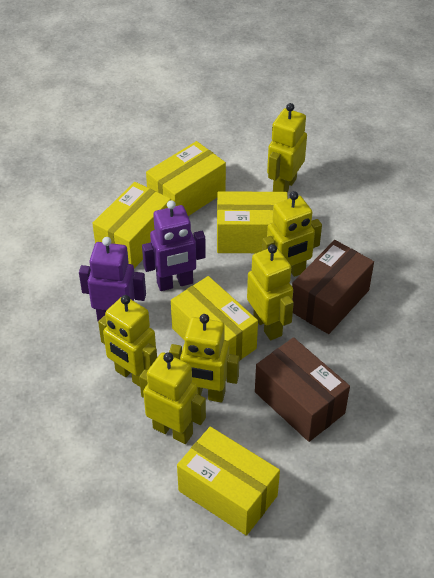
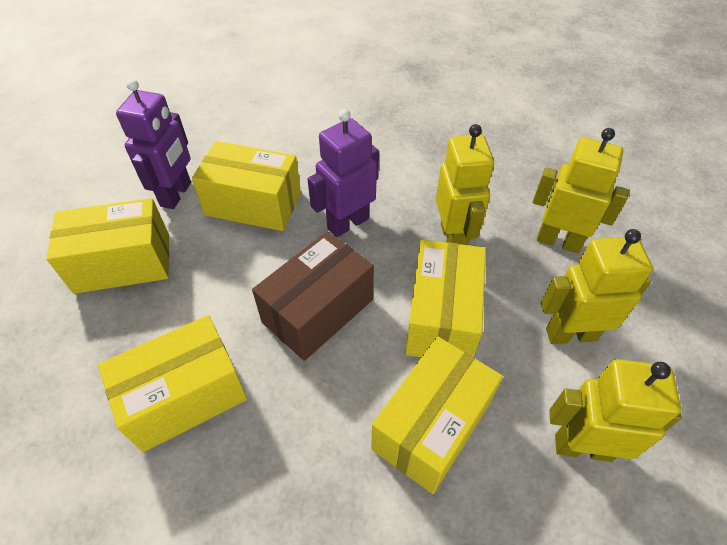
brown box: [255,337,350,442] [292,240,374,334] = 2 -> [252,231,374,361] = 1
yellow robot: [98,295,157,387] [139,352,206,444] [169,314,239,403] [247,244,294,340] [262,191,322,277] [267,103,307,192] = 6 -> [436,124,494,245] [533,128,629,253] [541,229,653,344] [549,359,682,462] = 4

